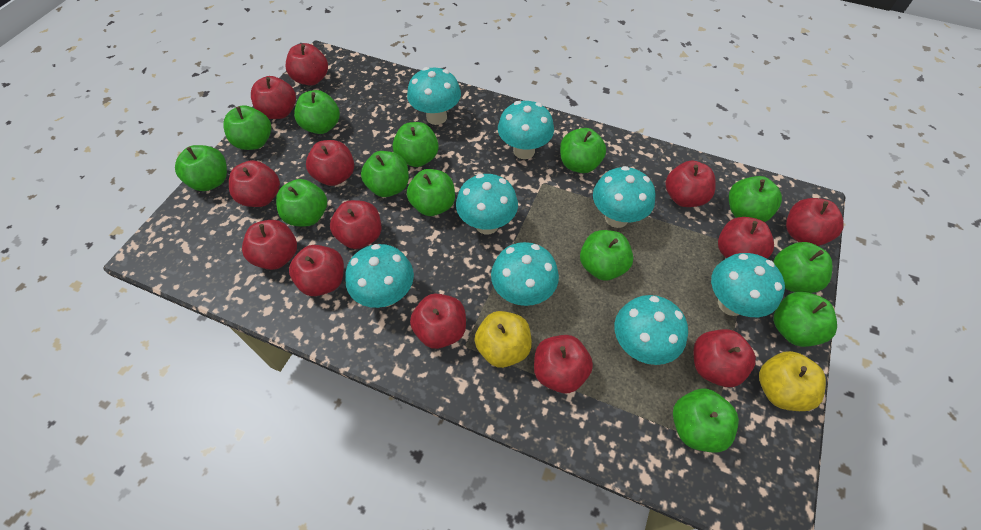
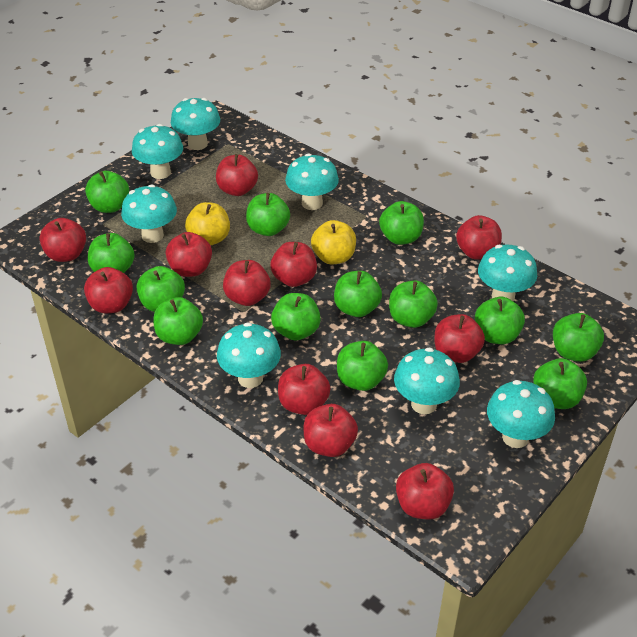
red apple: [229,160,280,207] [242,220,297,270] [251,76,296,119] [286,43,328,86] [289,245,344,296] [306,140,354,186] [330,200,381,249] [410,294,466,349] [534,335,593,393] [665,160,716,207] [693,329,756,387] [718,217,774,259] [786,198,844,246] = 13 -> [39,218,86,262] [84,267,133,313] [165,232,212,277] [216,154,258,196] [223,260,271,306] [270,242,317,287] [278,364,331,415] [304,404,358,457] [396,463,454,519] [435,314,485,363] [456,215,502,260] = 11

